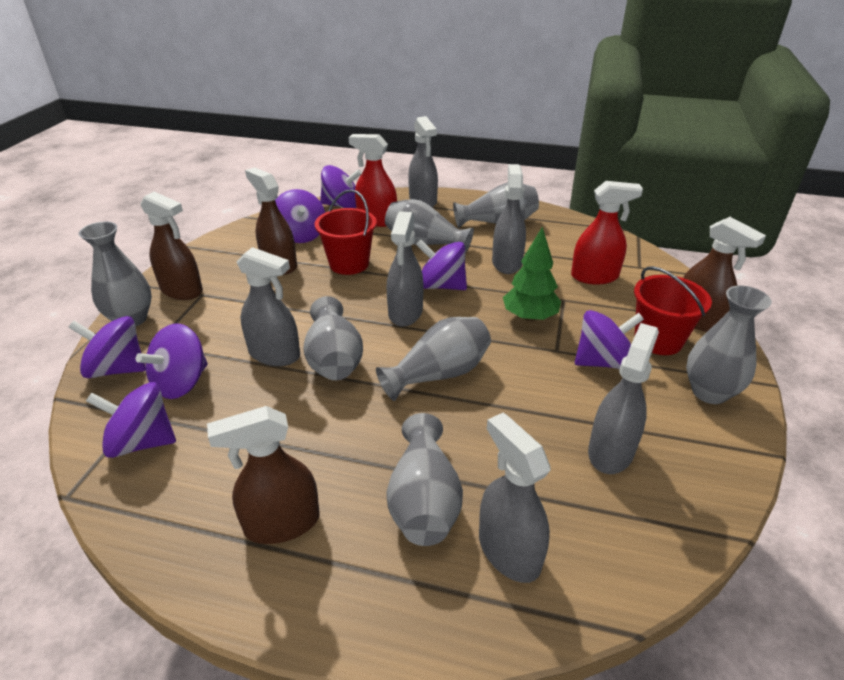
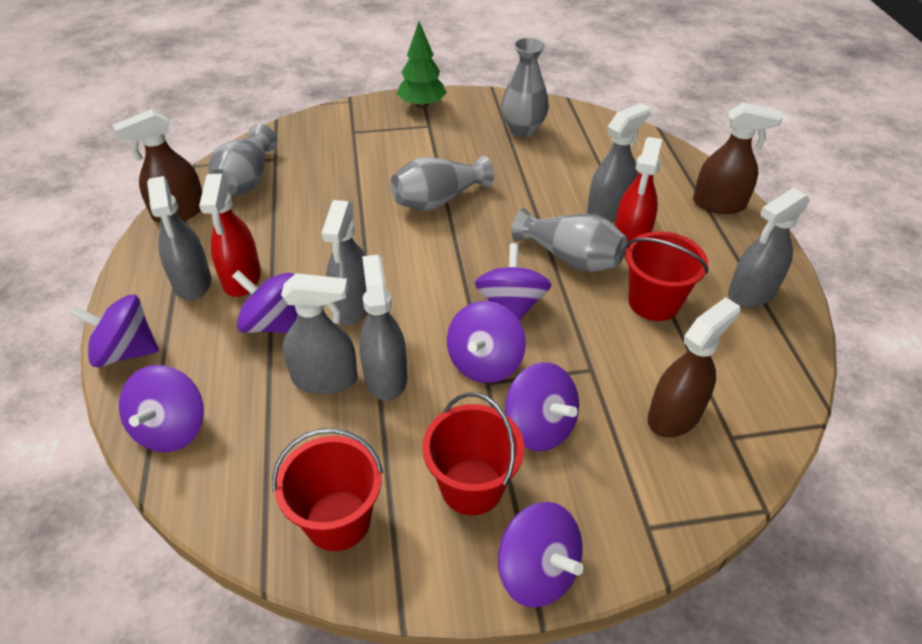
brown spray bottle: [140,192,203,300] [207,406,320,544] [245,167,297,275] [683,217,766,332] = 4 -> [113,109,202,223] [647,297,740,437] [693,103,783,214] = 3
grey vase: [79,221,152,327] [303,296,363,380] [376,317,491,401] [385,199,474,253] [386,413,463,546] [453,182,539,228] [686,285,772,404] = 7 -> [208,124,277,195] [390,156,494,211] [501,38,549,137] [512,208,627,272] = 4
red bucket: [315,189,377,275] [634,266,712,355] = 2 -> [272,428,383,551] [422,392,524,515] [626,231,708,321] = 3

